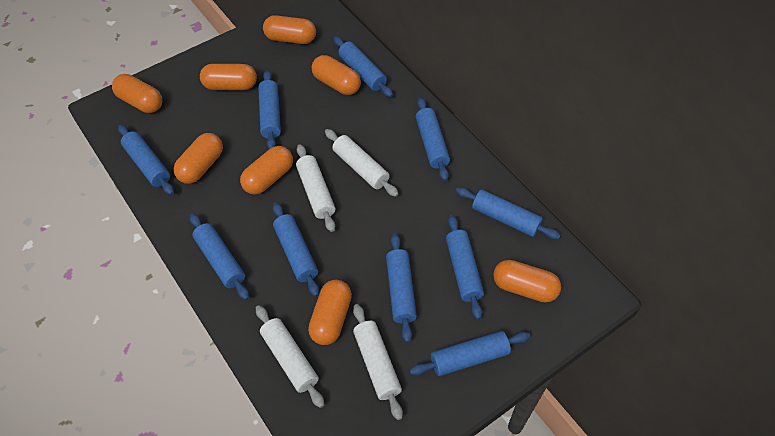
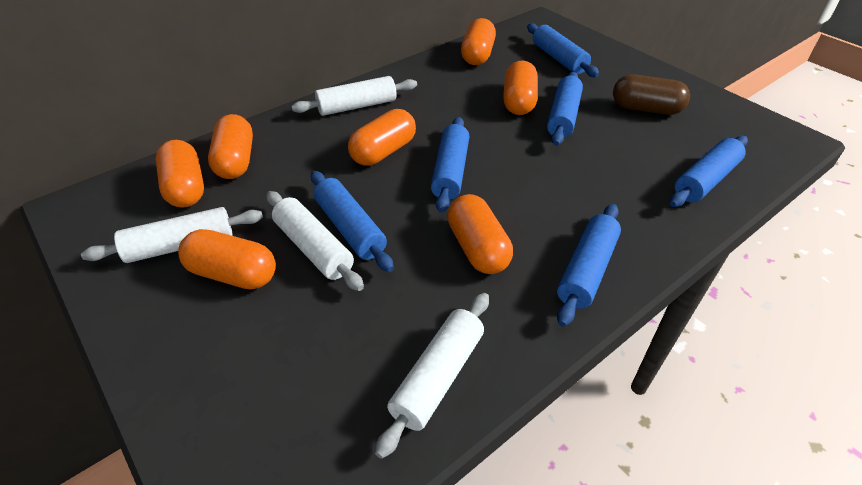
blue rolling pin: [118,125,174,195] [190,213,249,300] [258,70,281,149] [273,202,320,297] [333,36,393,97] [386,234,417,343] [410,331,530,376] [416,98,450,181] [446,215,484,320] [456,187,561,240] = 10 -> [311,171,394,272] [431,117,469,213] [527,23,599,77] [547,72,583,146] [557,204,621,327] [670,136,748,207] = 6
brown capsule: none = 0 -> [613,74,690,115] = 1
orange capsule: [112,74,162,113] [174,133,223,184] [200,64,257,90] [240,146,293,195] [263,15,316,44] [308,280,352,345] [312,55,361,95] [493,260,561,303] = 8 -> [156,140,204,208] [178,229,276,289] [208,114,253,179] [348,109,416,166] [447,194,513,274] [461,18,496,65] [503,61,538,115] = 7

